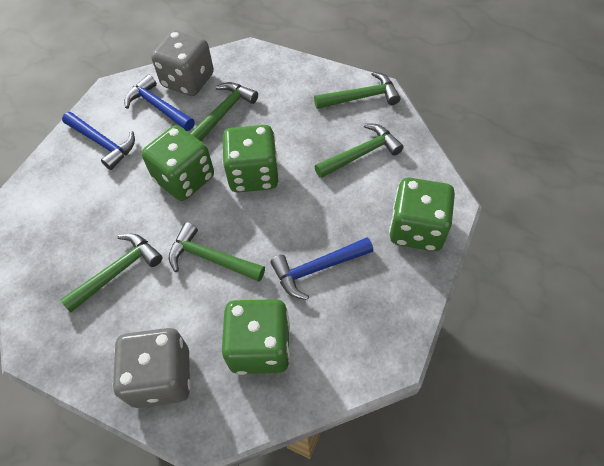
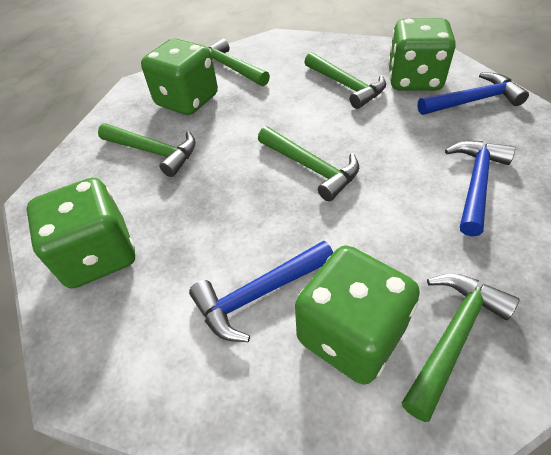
grey dice: [113,328,191,408] [151,30,214,96] = 2 -> none = 0

